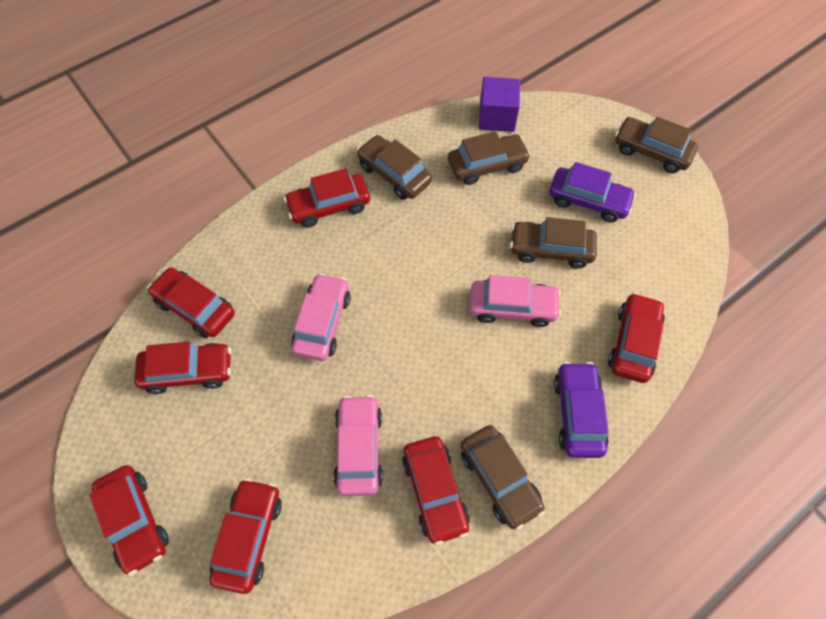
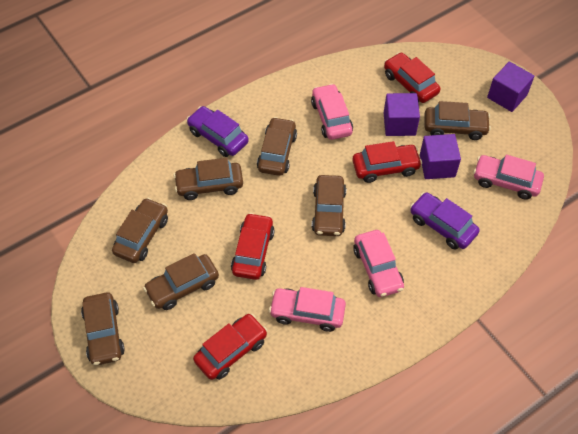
brown car: [357,135,432,200] [448,131,531,185] [460,425,545,530] [510,217,597,269] [615,117,698,173] = 5 -> [81,292,125,366] [112,198,168,263] [143,253,219,310] [174,158,243,200] [257,117,297,176] [312,175,346,236] [425,101,491,140] = 7
pink car: [291,273,351,361] [333,395,383,496] [470,275,561,327] = 3 -> [269,287,346,332] [311,84,353,140] [353,230,404,297] [473,155,544,200] = 4
purple cube: [479,77,520,132] = 1 -> [384,93,420,136] [420,134,461,179] [487,61,534,112] = 3
red car: [89,465,169,576] [134,342,231,394] [147,267,235,338] [209,478,282,594] [284,168,370,228] [402,436,470,546] [608,293,665,383] = 7 -> [193,314,268,380] [231,213,275,280] [352,141,422,183] [384,52,441,103] = 4

